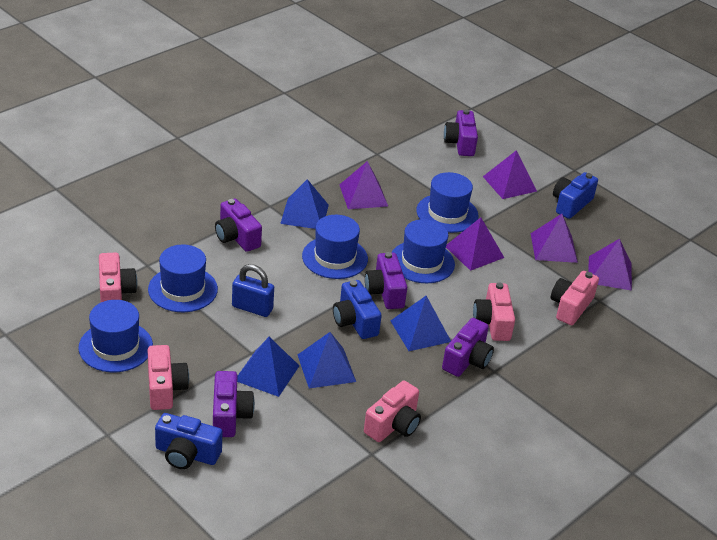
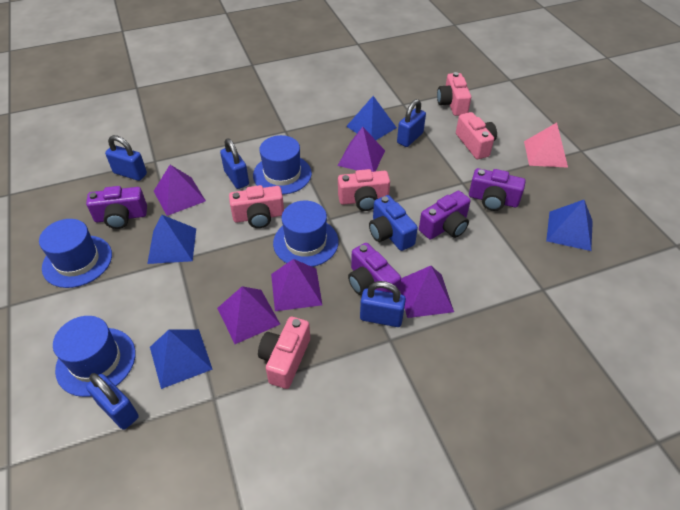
blue camera: [155,413,222,469] [333,280,382,339] [553,172,598,219] = 3 -> [369,195,418,251] = 1
blue hat: [78,300,153,372] [148,245,218,312] [302,215,368,279] [391,219,455,283] [416,172,479,233] = 5 -> [39,219,112,288] [53,316,136,397] [253,135,312,195] [273,201,339,267] = 4
blue padlock: [232,264,274,317] = 1 -> [86,373,139,430] [105,135,147,181] [220,138,249,189] [360,281,406,327] [397,99,426,147] = 5
pink pyramid: none = 0 -> [524,123,568,168] = 1
purple camera: [213,371,255,437] [215,198,262,252] [365,252,407,309] [442,318,494,377] [444,109,478,156] = 5 -> [86,186,147,229] [348,243,401,295] [419,191,471,239] [469,168,526,211] = 4

